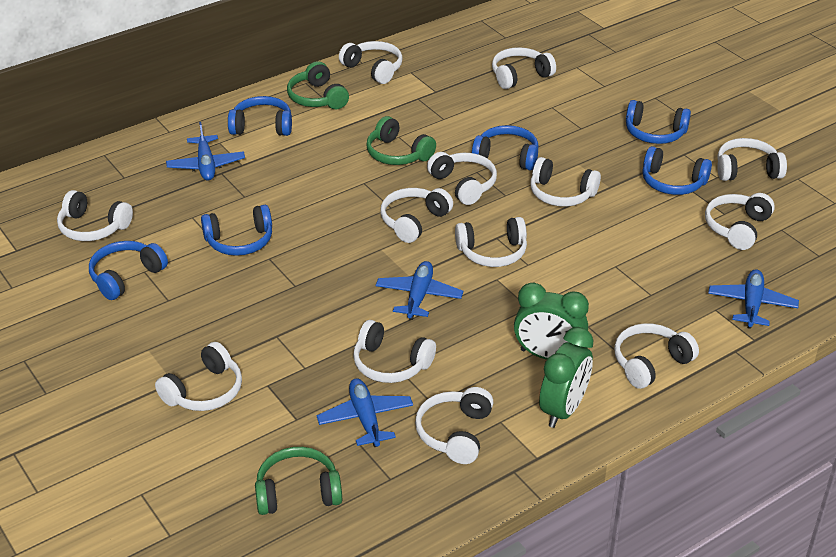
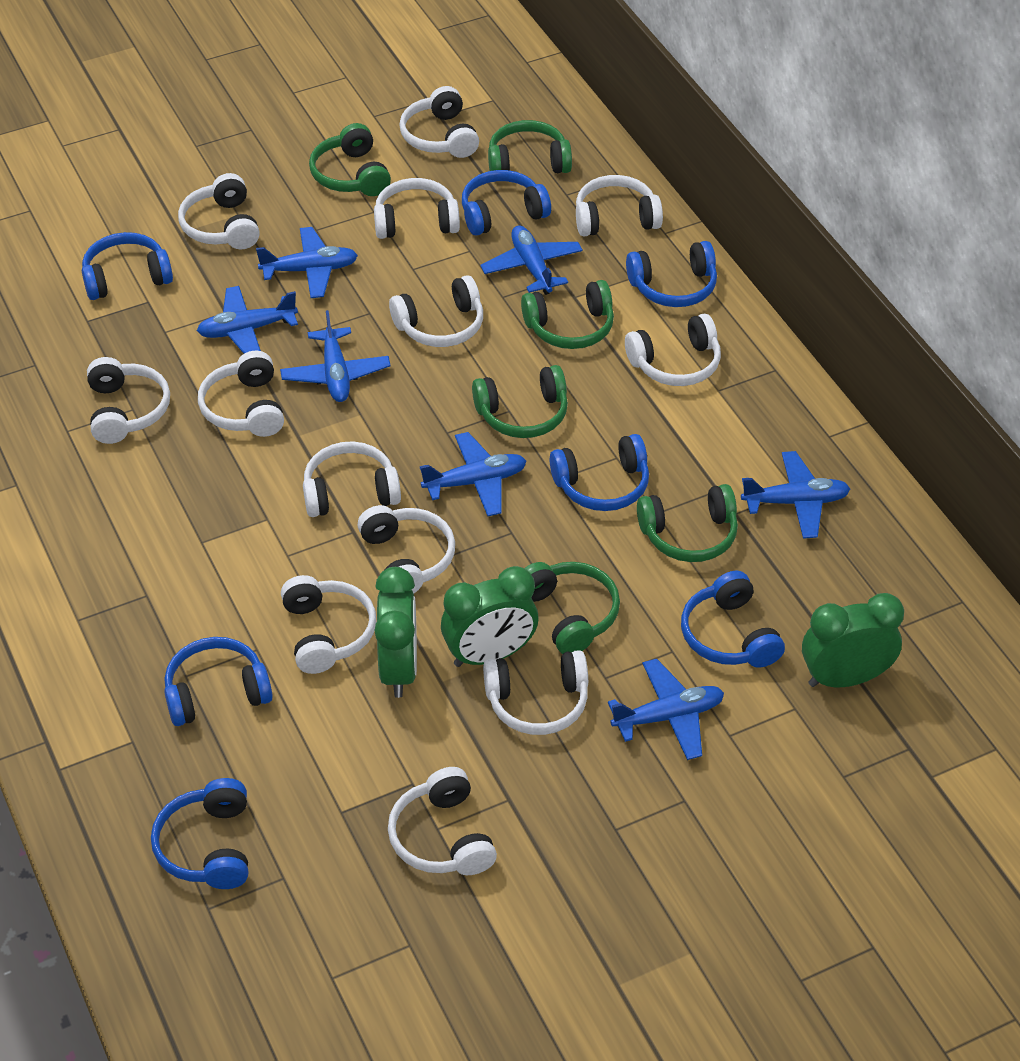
blue headphones: [89,241,168,300] [201,205,272,256] [228,96,292,136] [472,125,539,171] [626,100,691,144] [642,146,712,195] = 6 -> [82,232,173,300] [151,778,248,889] [164,637,273,726] [462,170,551,236] [550,434,649,511] [626,241,717,307] [681,571,785,668] = 7
blue plane: [166,122,245,181] [316,378,413,447] [376,261,463,320] [708,269,799,329] = 4 -> [197,286,298,354] [256,227,358,298] [280,310,390,402] [420,432,526,516] [480,225,583,295] [608,659,724,760] [741,451,850,539] = 7
green clock: [514,282,589,360] [539,327,594,428] = 2 -> [375,567,417,698] [441,566,538,667] [802,593,904,687] = 3
green headphones: [255,447,342,515] [287,61,349,109] [366,116,436,165] = 3 -> [309,123,391,196] [472,365,568,438] [488,120,572,173] [521,280,614,349] [524,562,620,654] [637,484,738,562] = 6

